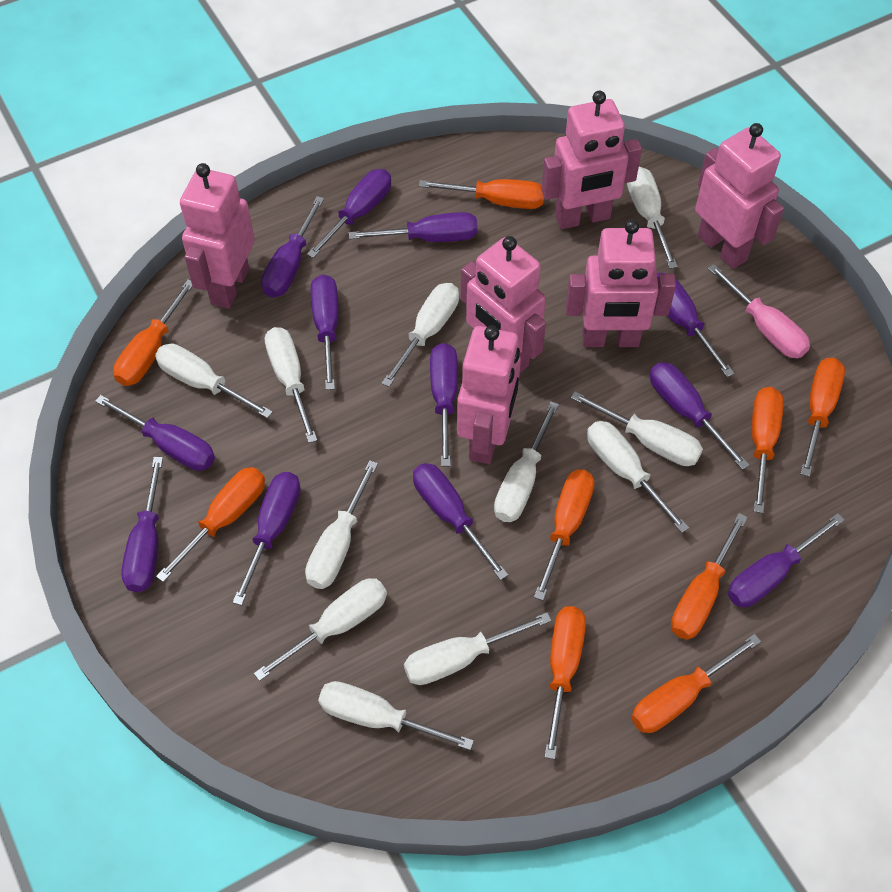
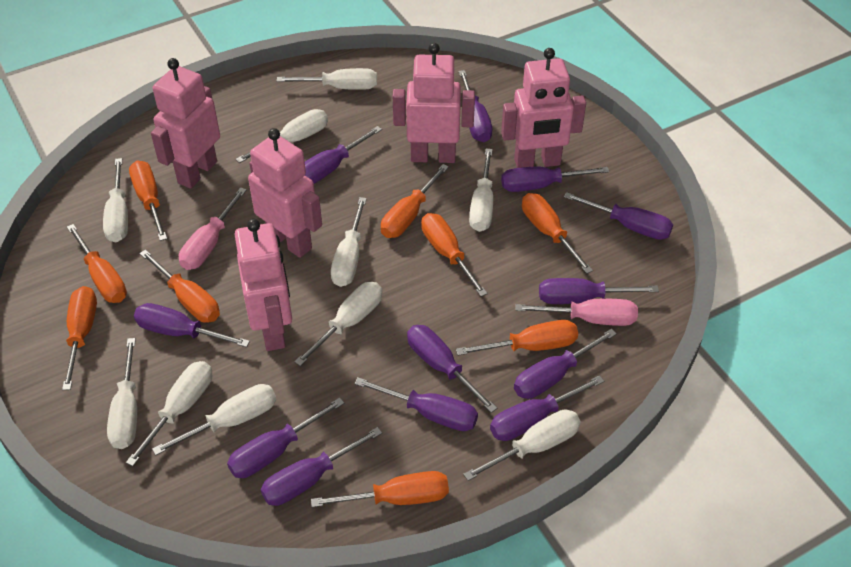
pink robot: [180,163,255,309] [457,326,521,464] [461,236,546,373] [541,91,642,229] [566,219,676,347] [695,123,784,269] = 6 -> [151,58,220,189] [234,219,292,351] [248,128,322,258] [393,43,475,163] [501,48,586,168] = 5
pink screwdriver: [708,264,810,358] = 1 -> [179,187,247,270] [516,299,638,326] = 2
white screwdriver: [155,343,273,418] [254,578,387,681] [265,327,318,443] [305,460,378,589] [318,681,474,750] [382,283,459,387] [404,612,552,685] [494,401,559,522] [571,392,703,466] [587,421,689,533] [627,167,678,269] = 11 -> [103,158,128,242] [107,338,137,449] [126,361,212,466] [152,384,276,456] [236,109,328,163] [277,68,377,90] [294,282,382,366] [331,197,367,287] [463,409,581,481] [469,149,493,232] = 10

